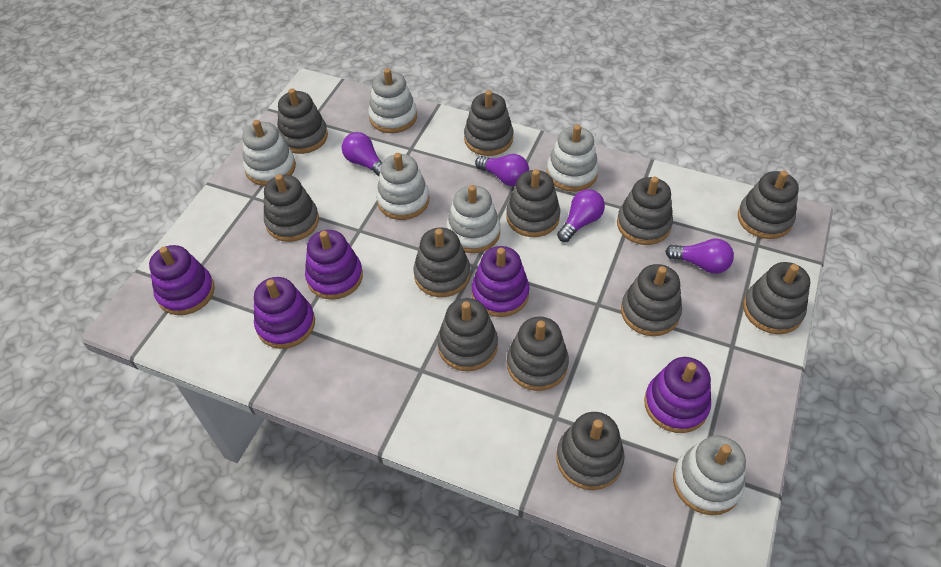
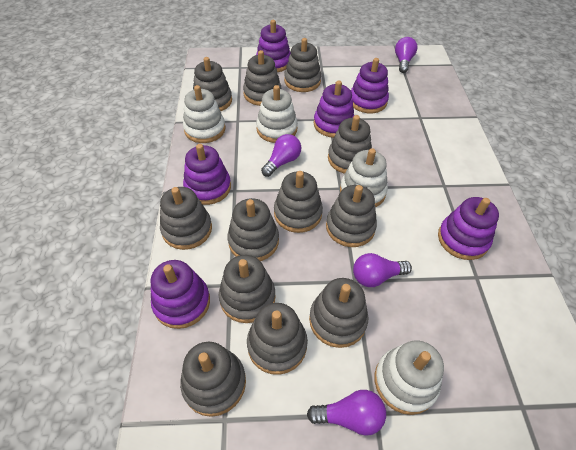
purple stacking toy: [149,245,215,315] [254,277,315,349] [305,230,363,300] [472,246,530,317] [644,357,711,433] = 5 -> [151,260,210,329] [183,144,231,205] [256,20,291,72] [314,80,354,138] [351,58,389,113] [438,197,499,260] = 6
white stacking toy: [242,120,296,186] [368,68,417,133] [376,153,429,220] [446,185,500,253] [547,125,599,192] [673,436,746,515] = 6 -> [183,85,225,143] [256,85,298,143] [340,148,388,207] [374,340,444,415] = 4

